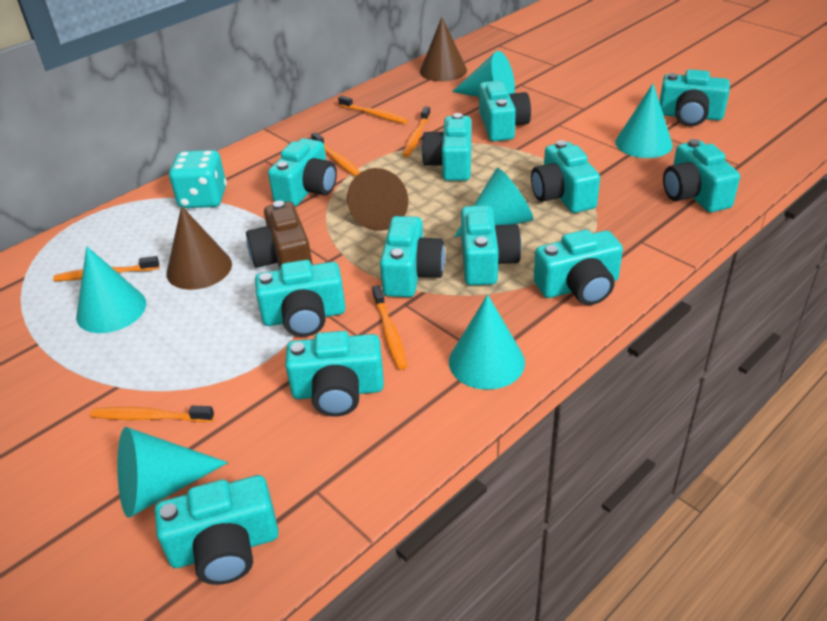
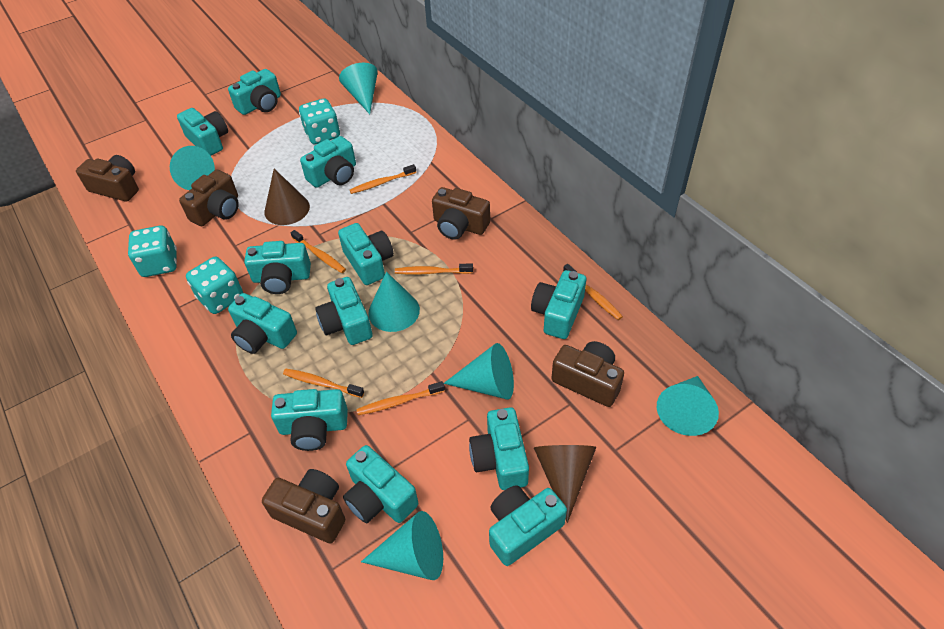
brown camera: [246,201,313,269] = 1 -> [76,155,139,202] [179,169,239,226] [262,469,345,544] [432,187,490,240] [551,341,624,407] = 5
brown cone: [167,206,232,290] [347,168,408,231] [420,17,467,82] = 3 -> [264,169,310,225] [534,445,597,523] = 2
turquoise dice: [169,150,227,208] = 1 -> [128,226,177,277] [186,257,243,314] [299,99,340,144] = 3

